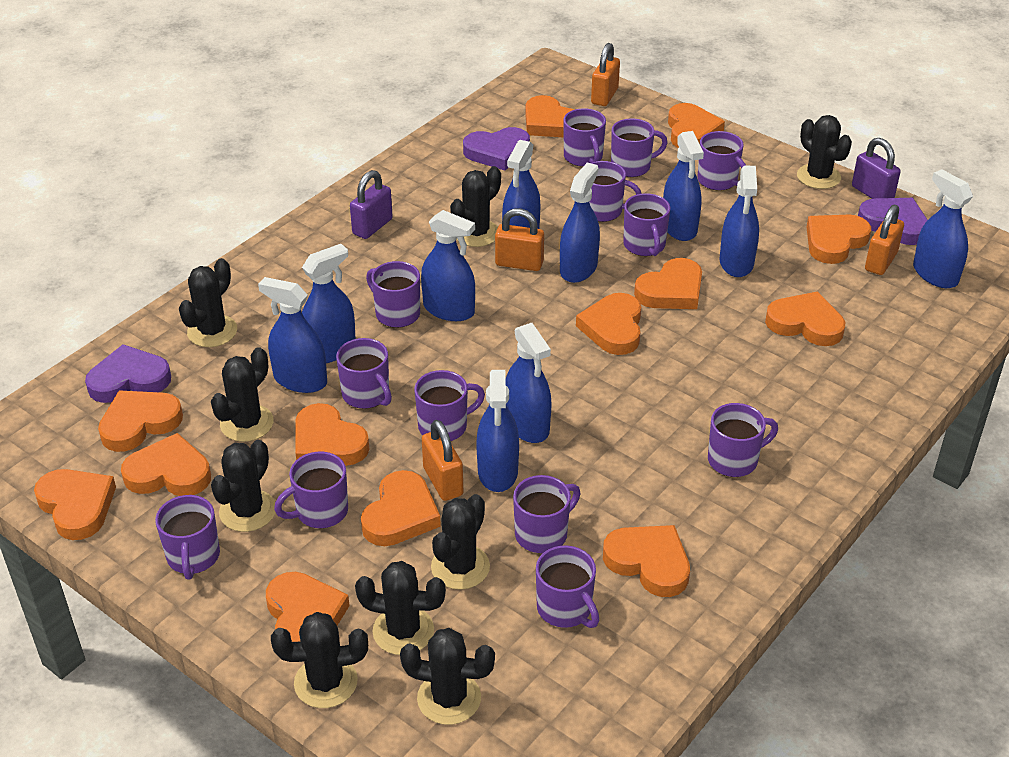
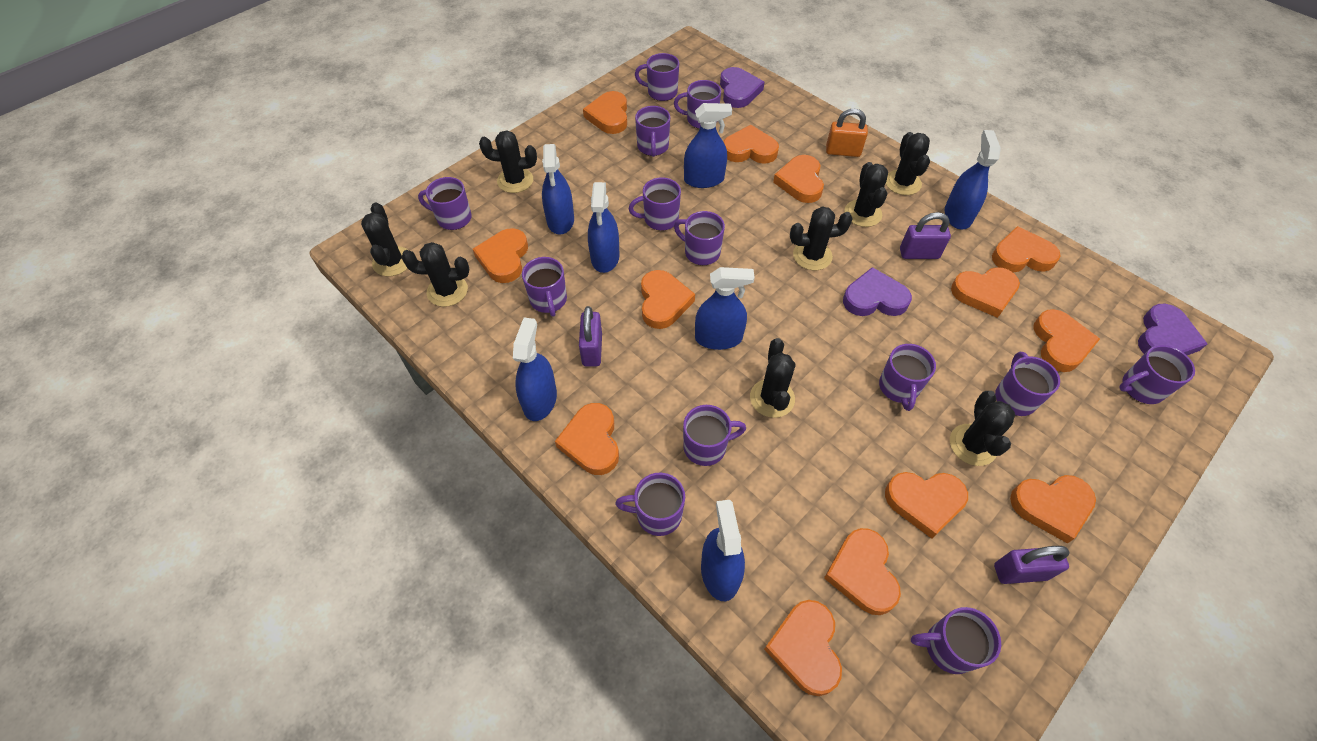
black cactus: [179,258,237,347] [211,347,274,442] [211,440,275,532] [271,612,368,708] [355,561,446,655] [400,628,495,725] [431,494,490,590] [450,166,501,247] [797,115,852,189] = 9 -> [361,203,408,276] [401,242,469,307] [479,130,537,193] [750,338,795,418] [790,206,853,270] [844,162,888,227] [886,132,930,195] [950,391,1015,466] = 8
blue spray bottle: [258,277,327,393] [302,244,356,363] [421,210,475,321] [476,370,519,492] [502,140,540,229] [506,323,552,443] [560,163,600,283] [663,131,704,241] [720,165,759,277] [913,169,973,288] = 10 -> [513,318,557,421] [542,144,574,234] [588,182,620,273] [684,103,732,188] [695,267,755,350] [701,500,745,601] [945,130,1001,229] = 7
orange padlock: [422,420,463,501] [495,208,544,271] [591,43,620,106] [865,205,904,275] = 4 -> [826,109,868,157] = 1
purple padlock: [350,170,393,239] [852,138,901,199] = 2 -> [579,306,602,367] [900,212,951,259] [994,546,1070,584] = 3

